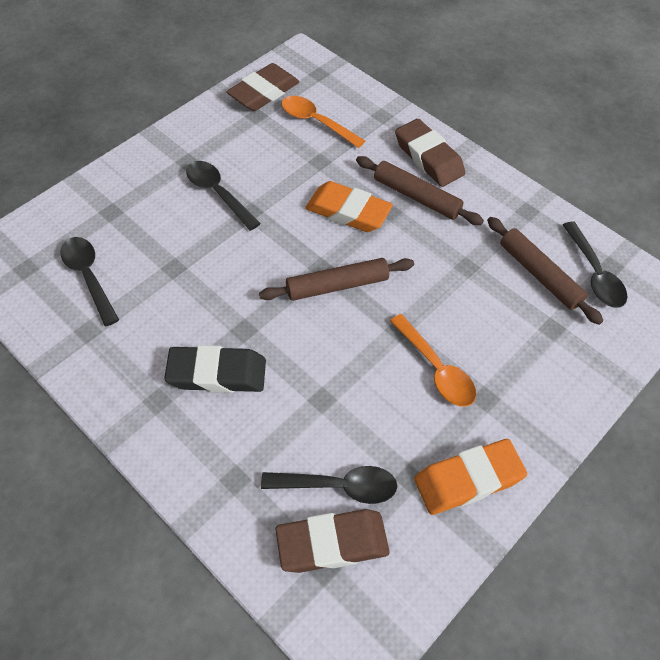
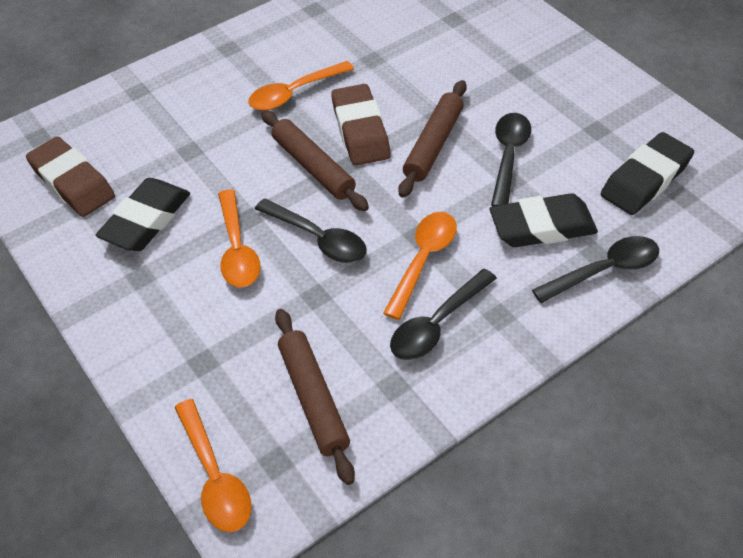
black eraser: [164,345,266,393] = 1 -> [96,178,190,251] [490,193,598,247] [601,132,694,215] = 3
brown eraser: [227,63,299,111] [275,509,390,573] [395,119,465,187] = 3 -> [26,137,115,217] [331,84,390,166] = 2
orange eraser: [305,181,393,232] [414,439,527,515] = 2 -> none = 0
orange spoon: [282,96,365,148] [390,314,476,407] = 2 -> [175,399,252,532] [218,189,261,287] [248,61,354,111] [383,212,457,320] = 4

